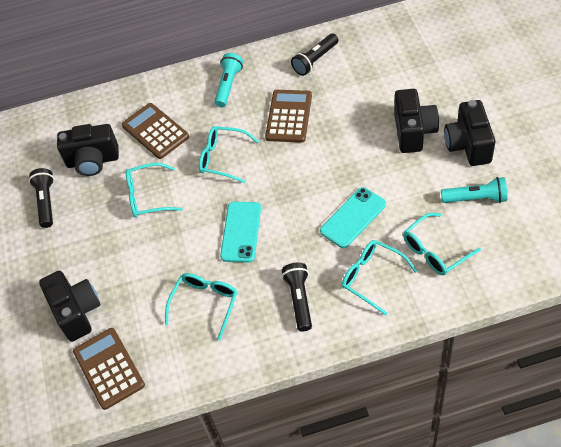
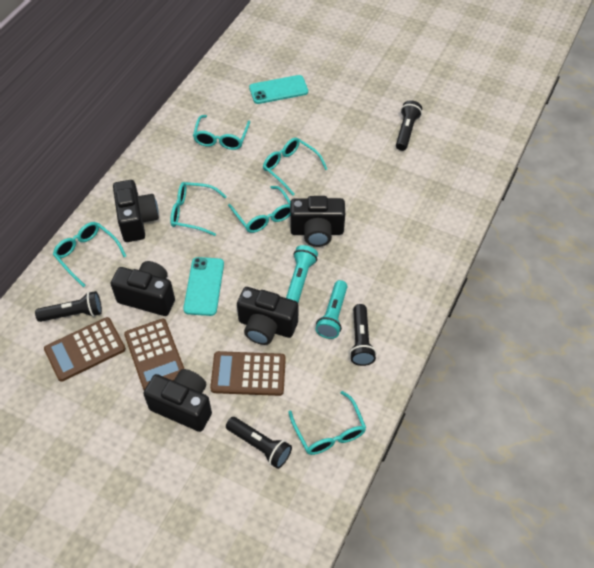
black camera: [39,271,100,342] [57,124,119,176] [394,89,439,153] [444,100,496,166] = 4 -> [111,261,175,316] [113,180,159,242] [143,369,212,432] [237,287,298,345] [290,196,345,247] = 5
black flashlight: [29,168,54,228] [282,263,312,332] [291,33,338,76] = 3 -> [35,291,102,322] [226,417,292,469] [350,304,376,366] [396,100,422,151] = 4
turquoise glasses: [126,163,182,218] [165,273,238,341] [199,126,259,183] [342,240,417,316] [403,213,481,275] = 5 -> [53,222,126,287] [170,182,227,236] [193,115,250,150] [228,186,291,233] [263,138,327,195] [288,391,366,455] = 6

